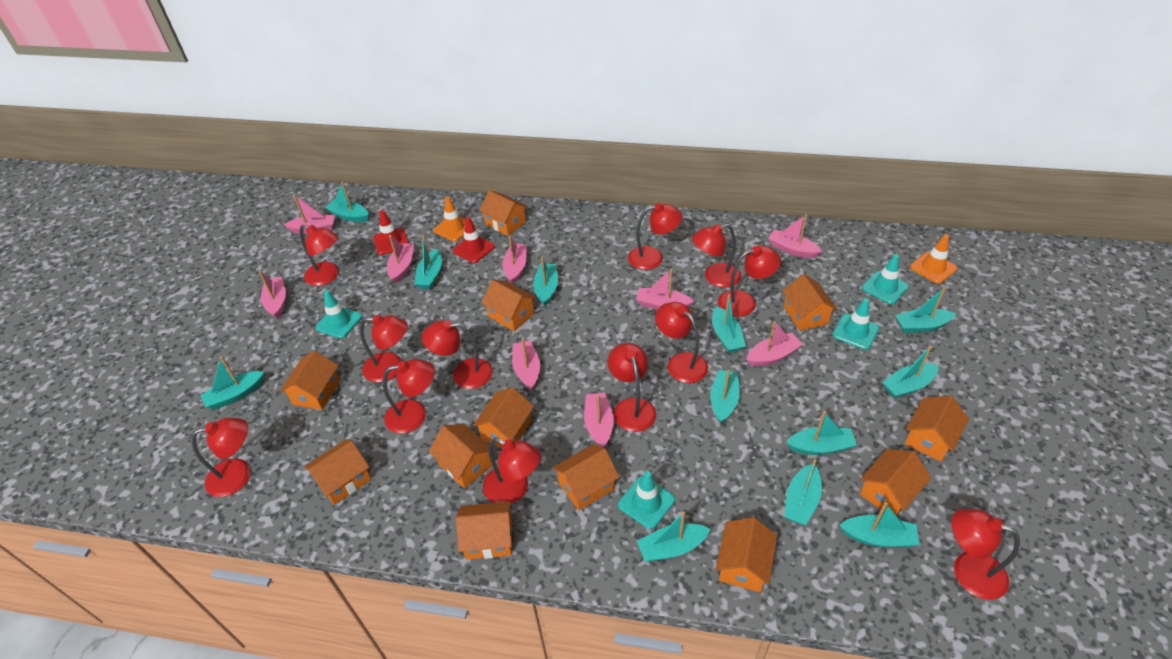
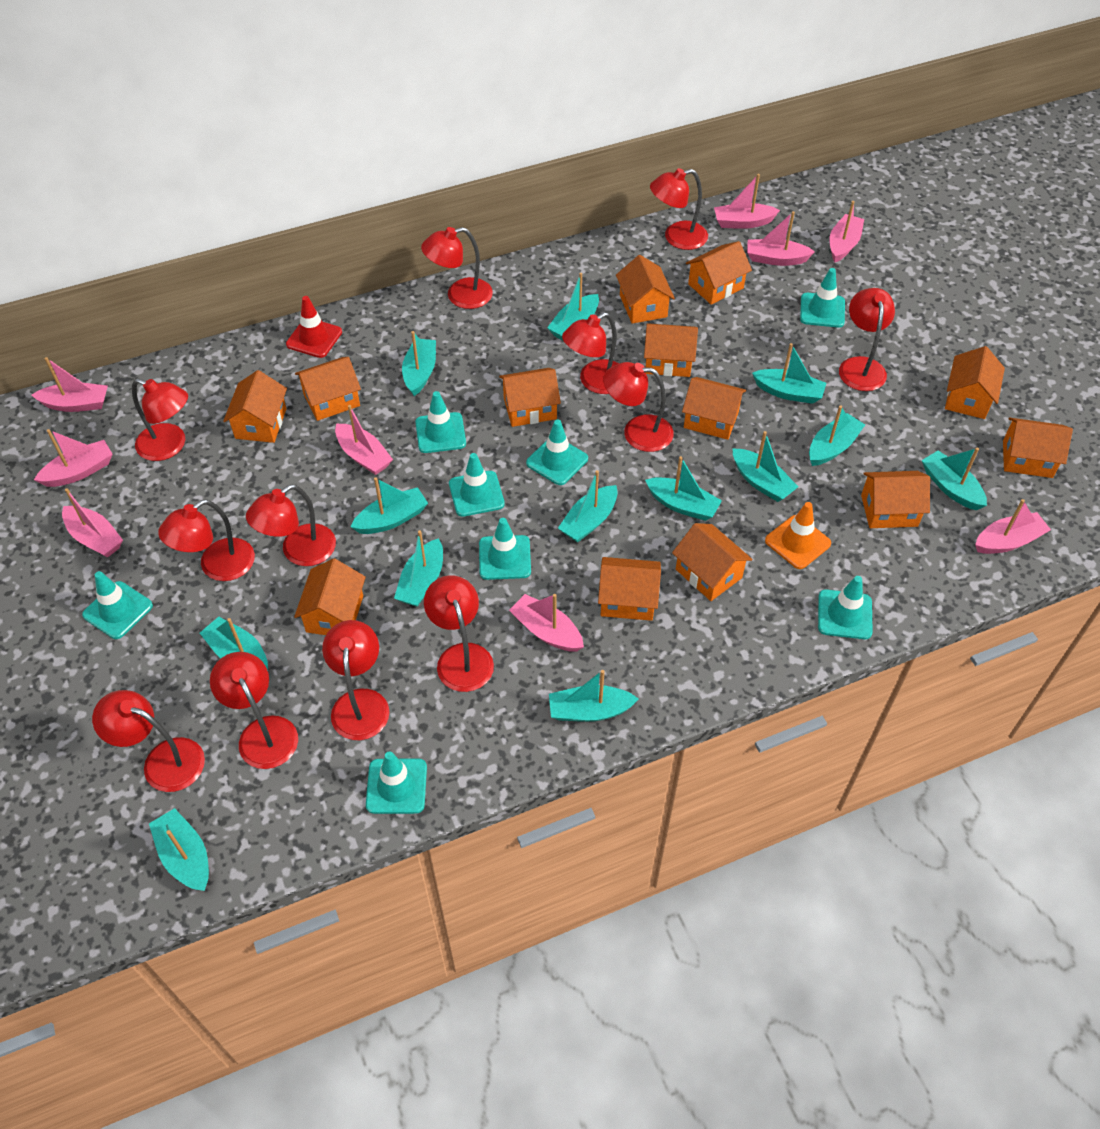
orange house: [280,350,340,410] [304,439,371,505] [429,424,494,489] [456,502,512,559] [473,387,534,448] [479,190,528,236] [481,280,537,331] [552,444,619,511] [716,517,777,592] [782,274,838,331] [860,449,931,516] [905,396,969,462] = 12 -> [223,370,287,443] [294,558,366,635] [295,357,361,421] [499,368,561,427] [598,557,661,621] [616,255,675,324] [644,323,698,377] [672,523,752,601] [682,377,746,440] [686,241,752,305] [861,471,930,528] [945,346,1005,419] [1003,418,1073,478] = 13
orange traffic cone: [434,196,475,242] [910,234,957,284] = 2 -> [765,502,831,569] = 1
red traffic cone: [373,210,409,255] [453,217,495,263] = 2 -> [286,296,342,358] = 1
turquoise boat: [200,356,264,409] [325,182,369,222] [414,235,442,289] [533,256,558,306] [637,512,711,562] [710,370,740,424] [712,294,746,353] [784,459,822,525] [786,411,857,455] [839,502,920,547] [882,346,939,399] [895,287,956,333] = 12 -> [149,808,209,891] [200,617,268,671] [351,477,428,534] [394,530,443,607] [402,331,436,396] [547,273,599,341] [549,670,638,722] [558,470,618,543] [645,456,722,521] [732,431,798,502] [752,343,826,404] [809,405,865,466] [922,447,987,510] = 13
turquoise traffic cone: [315,290,362,339] [618,471,675,529] [833,298,879,350] [862,254,909,304] = 4 -> [82,571,153,639] [366,751,427,814] [415,391,466,453] [449,453,505,517] [479,518,531,580] [526,420,588,485] [800,268,845,328] [818,576,873,639] = 8

